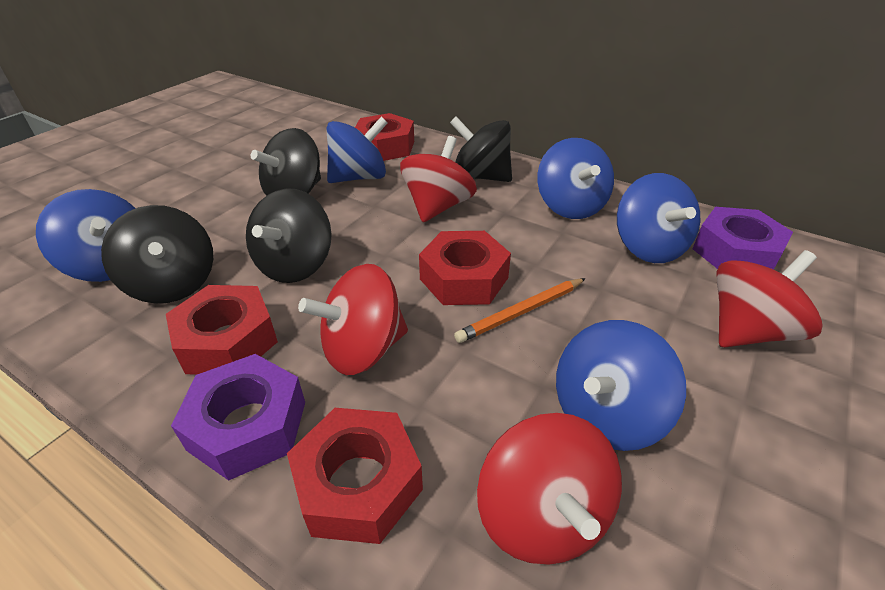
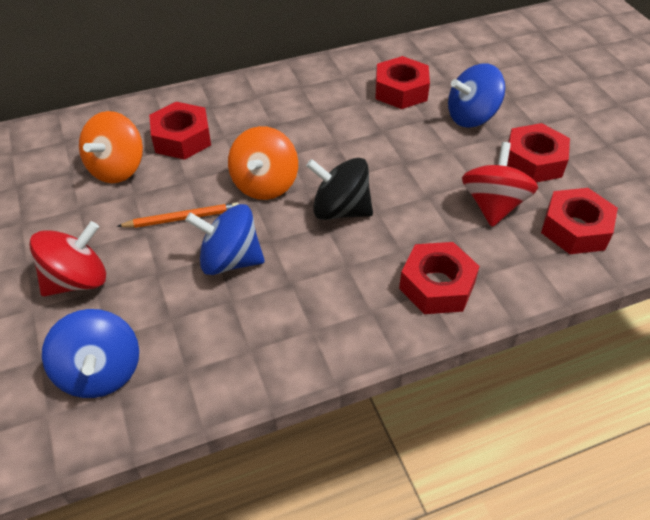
black spinning top: [101,205,213,303] [246,188,332,283] [251,128,321,196] [450,117,512,182] = 4 -> [306,158,373,220] = 1
blue spinning top: [36,189,136,282] [327,117,388,183] [538,138,614,219] [556,320,686,451] [617,173,700,263] = 5 -> [42,309,139,398] [185,204,265,275] [448,63,505,128] = 3
orange spinning top: none = 0 -> [79,111,143,183] [228,126,298,200] = 2
purple nut: [171,354,305,481] [692,207,793,270] = 2 -> none = 0
red nut: [166,285,278,375] [287,408,423,544] [355,113,414,161] [419,231,511,305] = 4 -> [149,102,211,160] [376,56,430,109] [399,242,480,314] [507,123,570,182] [541,188,618,254] = 5
red spinning top: [298,264,408,375] [400,136,477,222] [477,413,622,565] [716,250,823,347] = 4 -> [29,221,106,296] [462,142,538,227] = 2

